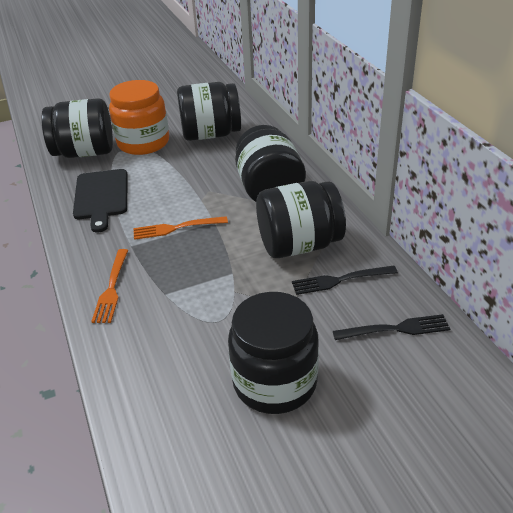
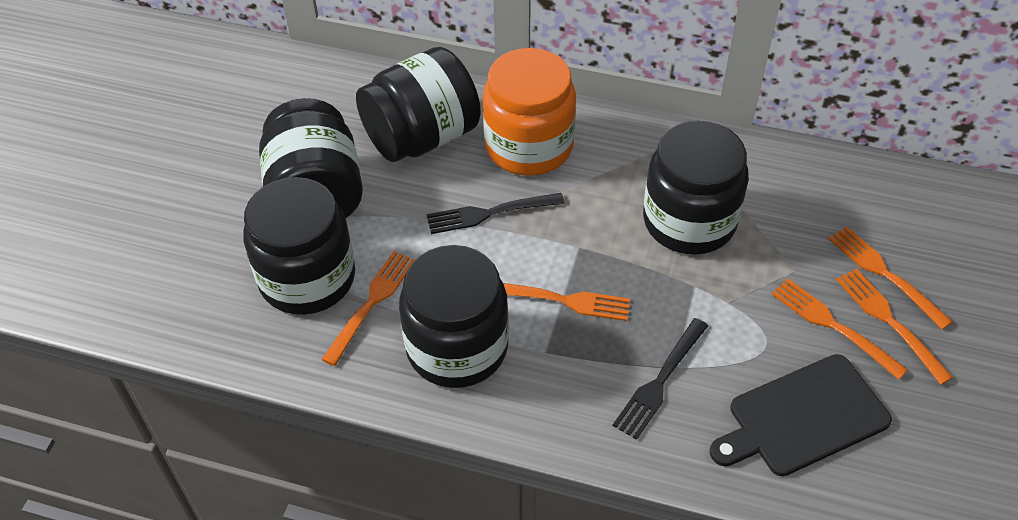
orange fork: [91,249,128,323] [133,216,228,240] = 2 -> [321,251,415,366] [503,283,630,321] [772,279,908,380] [829,226,953,330] [836,268,953,385] = 5

